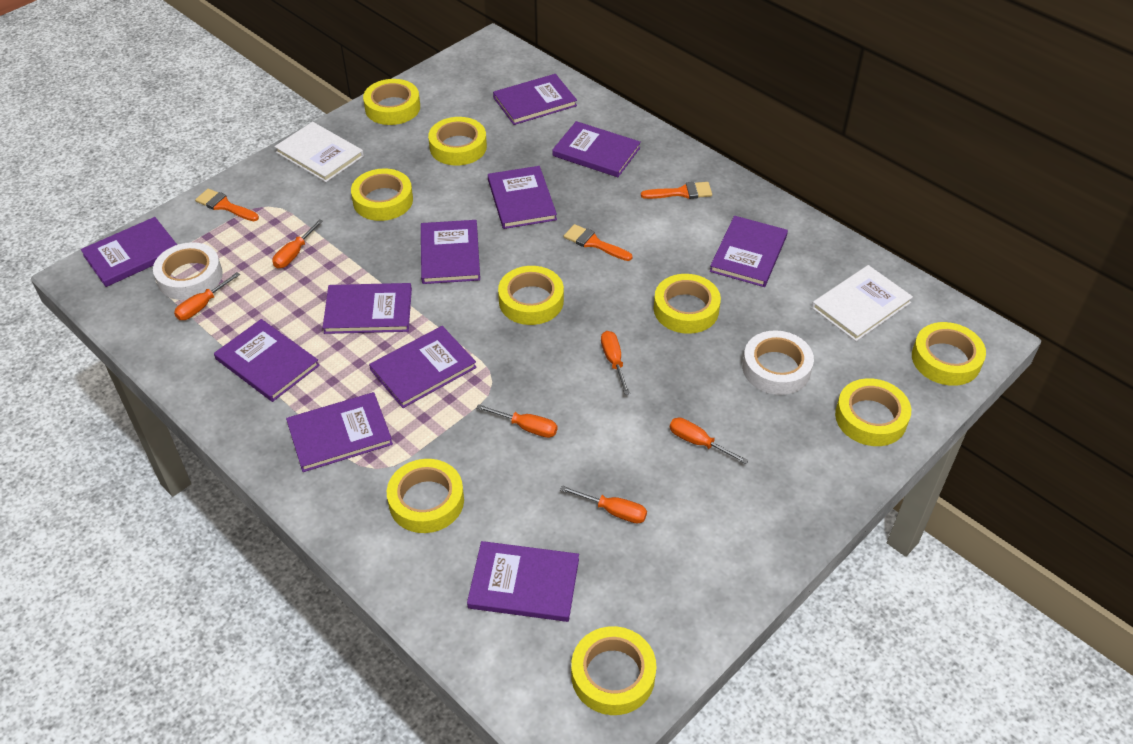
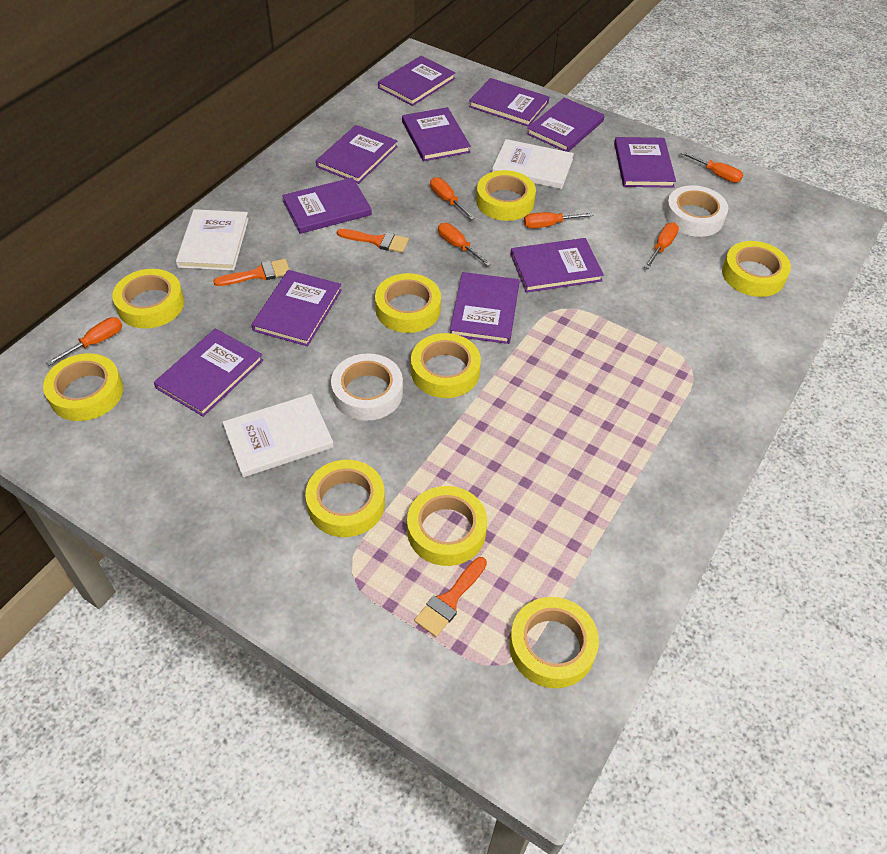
white book: [274,122,364,182] [812,265,913,341] = 2 -> [176,209,249,271] [223,394,334,478] [492,139,574,189] = 3

